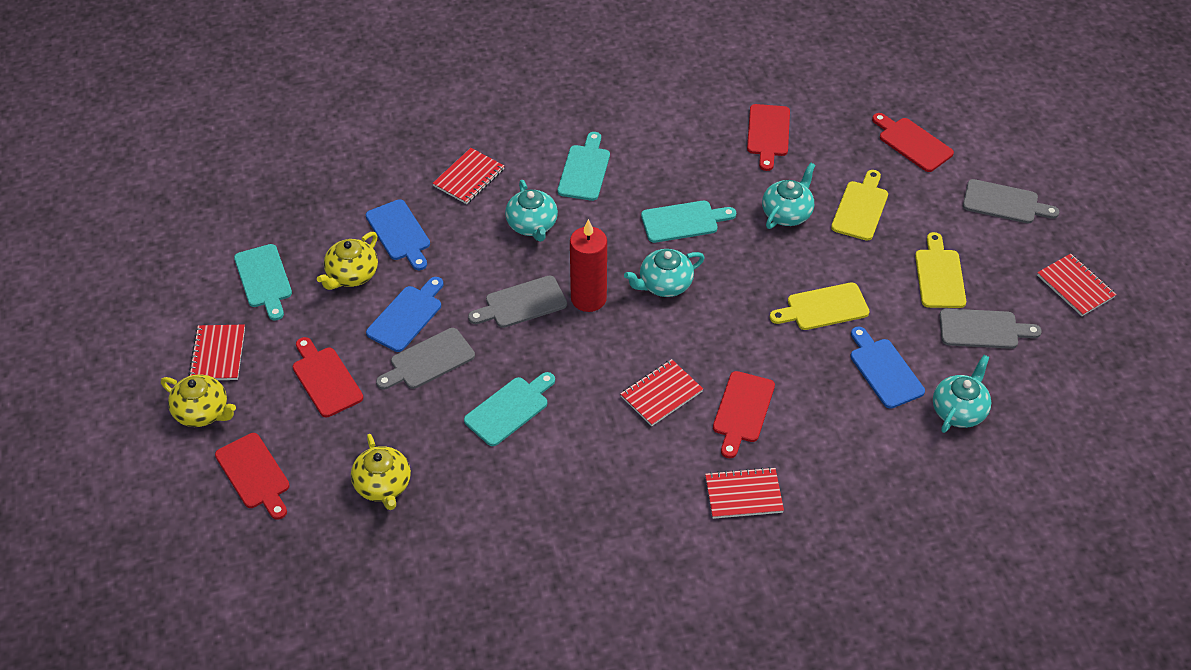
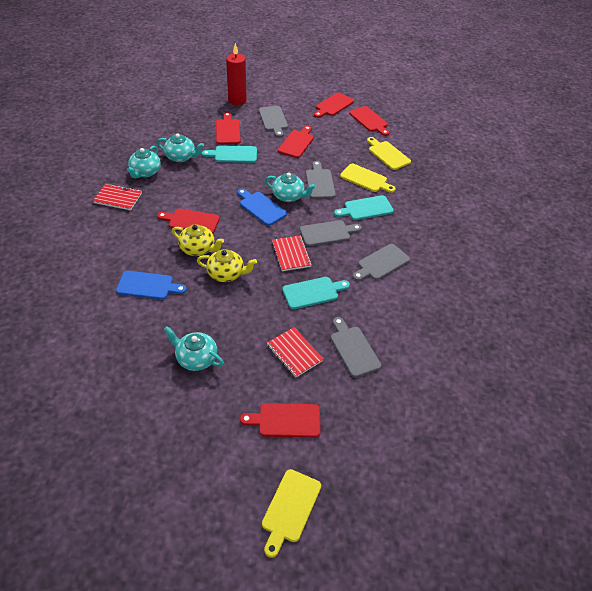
blue cutting board: [366,199,430,270] [366,277,443,352] [850,326,925,409] = 3 -> [116,271,187,300] [237,189,287,226] = 2
grey cutting board: [376,328,475,389] [468,275,567,328] [940,308,1042,349] [963,179,1059,223] = 4 -> [259,106,288,137] [300,220,362,246] [306,161,336,199] [331,317,381,378] [353,244,410,281] = 5
red cutting board: [215,433,290,520] [293,337,363,417] [713,371,775,458] [747,104,790,171] [872,113,954,172] = 5 -> [157,208,220,233] [216,112,241,144] [240,403,321,438] [278,126,314,158] [314,92,354,118] [349,106,389,136] = 6
red notebook: [188,325,245,380] [433,148,504,204] [620,359,703,426] [705,467,784,519] [1037,254,1117,316] = 5 -> [93,183,142,210] [267,327,323,377] [272,235,312,271] = 3
turquoise cutting board: [234,244,292,321] [464,372,555,446] [557,132,610,201] [641,201,736,243] = 4 -> [202,145,257,163] [282,277,350,309] [334,195,394,220] = 3
yellow teapot: [161,374,236,427] [317,232,378,290] [351,434,411,510] = 3 -> [172,224,224,256] [197,249,257,282] = 2

